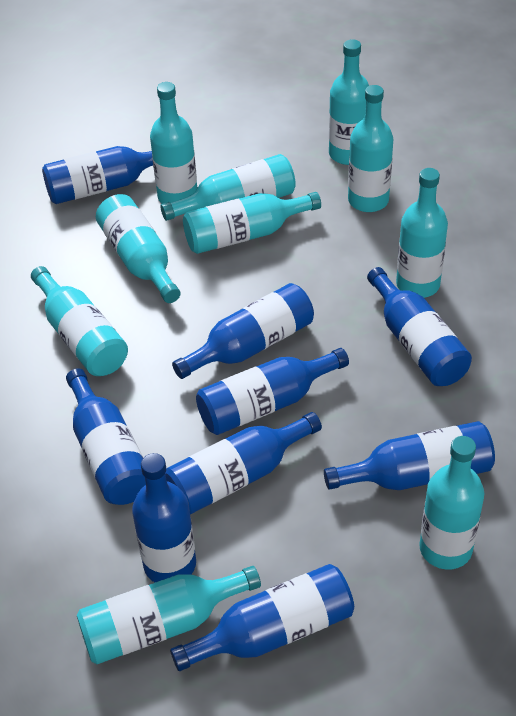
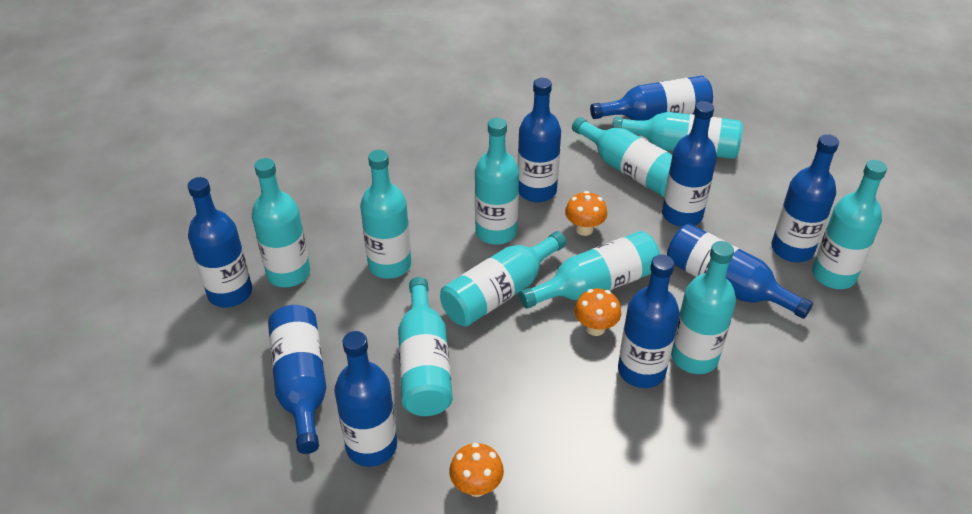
orange mushroom: none = 0 -> [449,443,504,497] [565,191,607,236] [574,288,621,336] = 3

